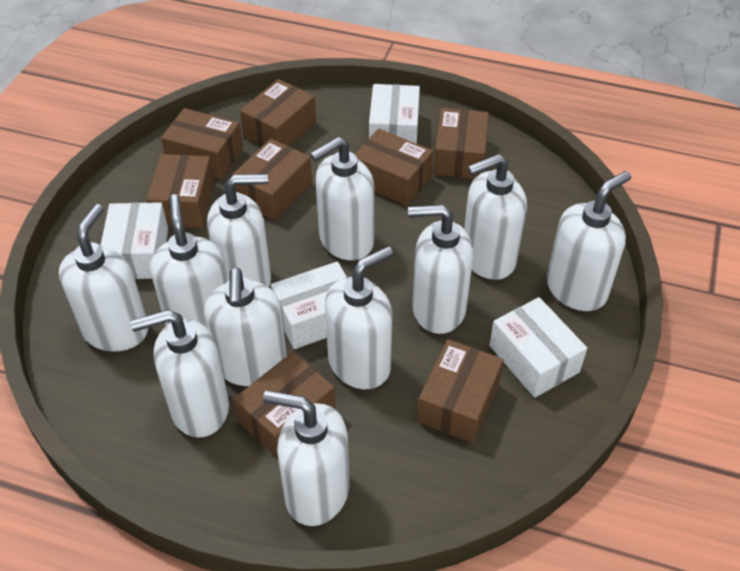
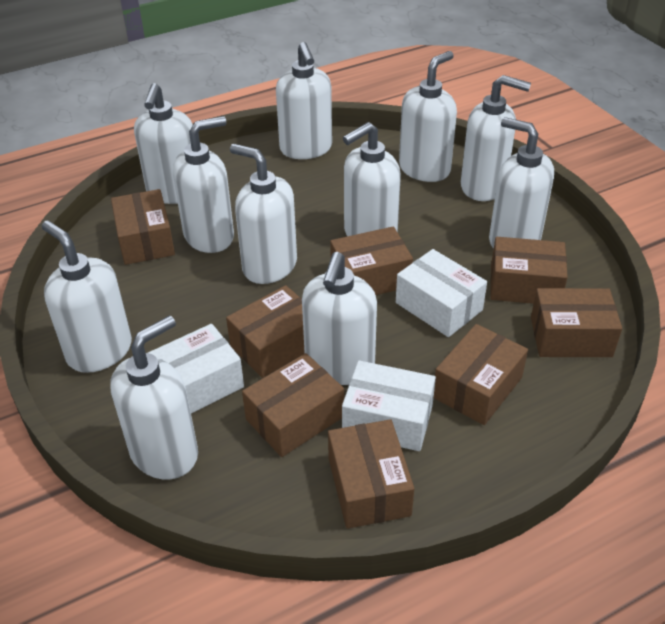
white box: [100,202,168,279] [271,261,347,349] [369,84,420,144] [489,297,587,398] = 4 -> [148,324,244,413] [342,360,436,451] [396,249,487,337] = 3

